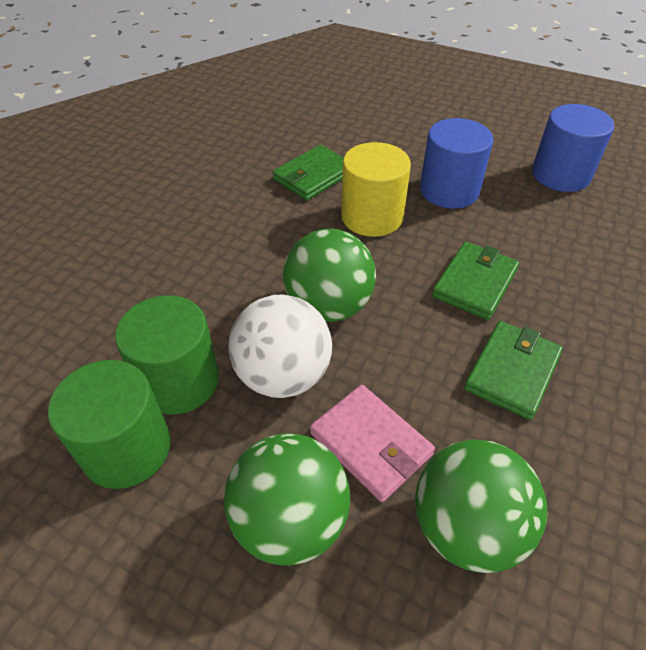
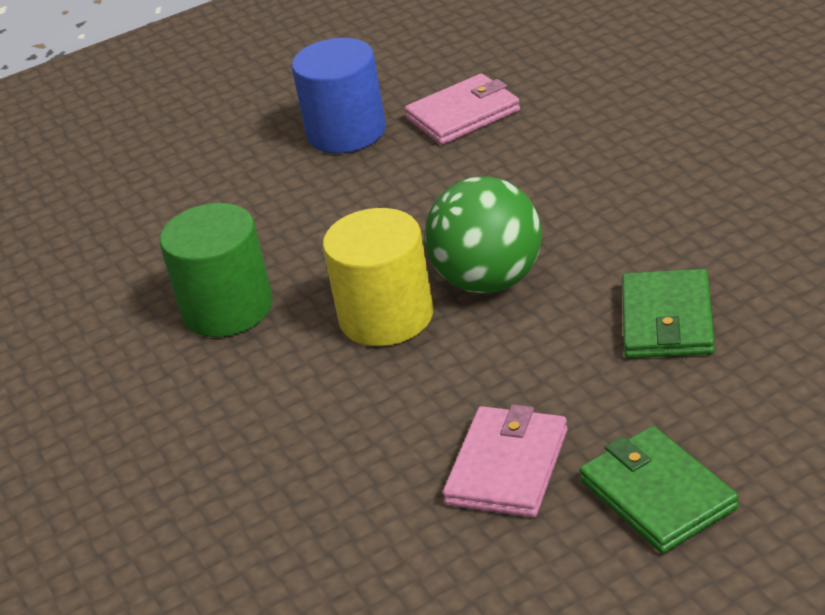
blue cylinder: [420,118,493,209] [532,104,614,192] = 2 -> [292,38,386,153] = 1
green ball: [224,433,350,566] [283,229,376,322] [415,439,547,573] = 3 -> [425,176,542,294] = 1
green cylinder: [48,360,171,489] [115,295,219,414] = 2 -> [160,203,273,337] = 1
green wallet: [272,145,344,200] [432,242,519,320] [464,321,563,420] = 3 -> [579,426,739,553] [622,269,715,358] = 2
pink wallet: [310,385,435,502] = 1 -> [404,74,520,145] [443,405,568,517] = 2
white ball: [228,295,332,398] = 1 -> none = 0

